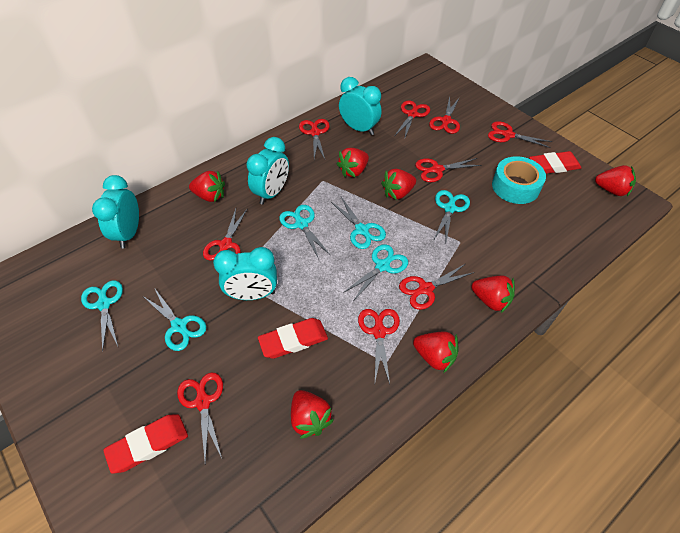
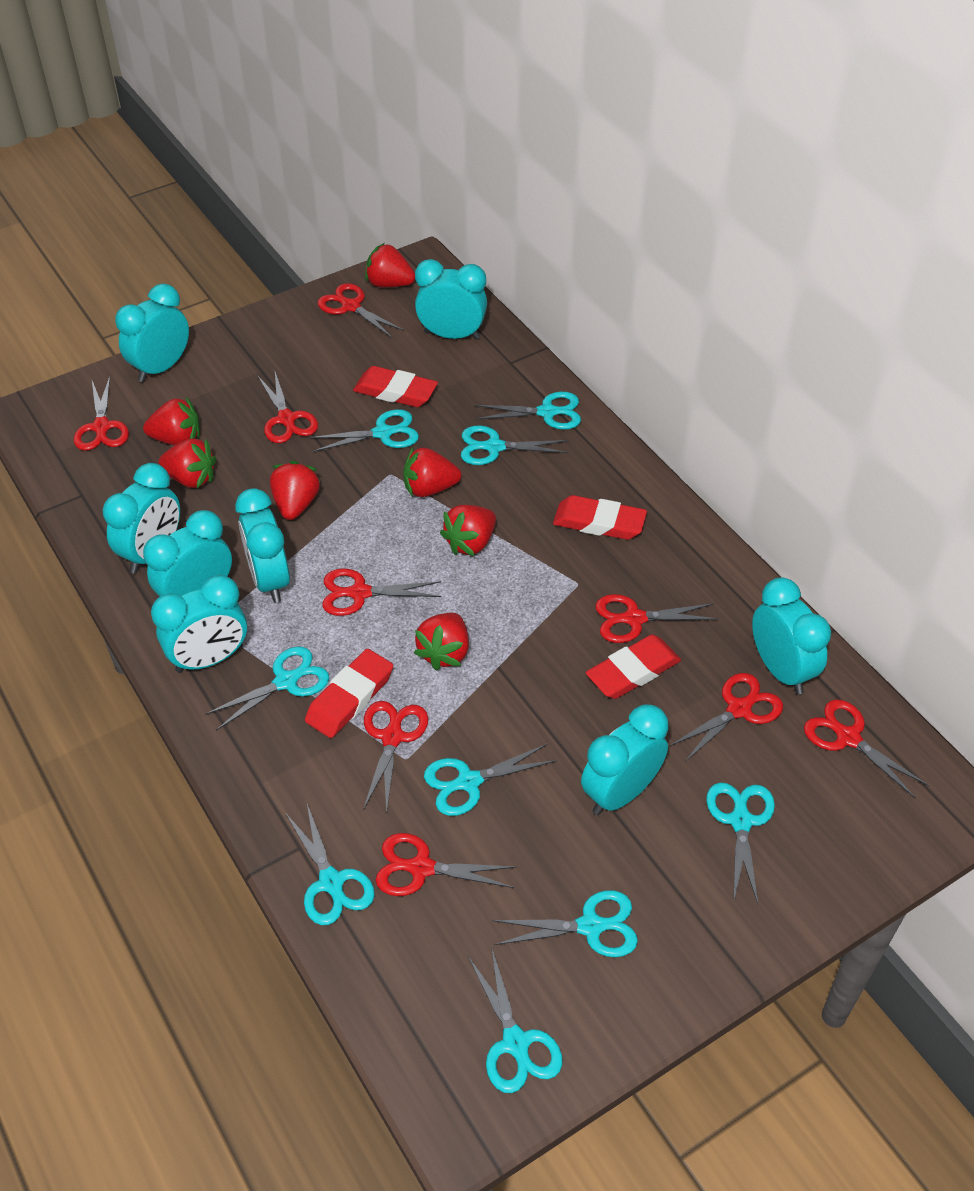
red eraser: [103,414,188,474] [258,318,328,359] [529,151,581,174] = 3 -> [305,649,393,738] [353,366,438,407] [553,495,647,540] [586,634,681,699] = 4
turquoise clock: [92,175,139,249] [213,247,277,300] [246,137,289,205] [339,77,382,135] = 4 -> [103,463,180,574] [115,283,189,382] [143,510,232,596] [151,575,247,673] [235,488,290,603] [415,259,487,340] [581,704,669,815] [752,577,831,695] = 8
turquoise scissors: [81,280,123,352] [143,289,206,351] [279,205,330,259] [331,197,386,249] [343,244,408,301] [433,190,470,241] = 6 -> [205,646,329,731] [285,804,375,925] [309,409,419,452] [424,743,557,816] [461,426,569,465] [468,949,562,1093] [475,392,581,430] [492,890,638,957] [706,783,775,904] = 9
turquoise tape: [492,156,546,204] = 1 -> none = 0

